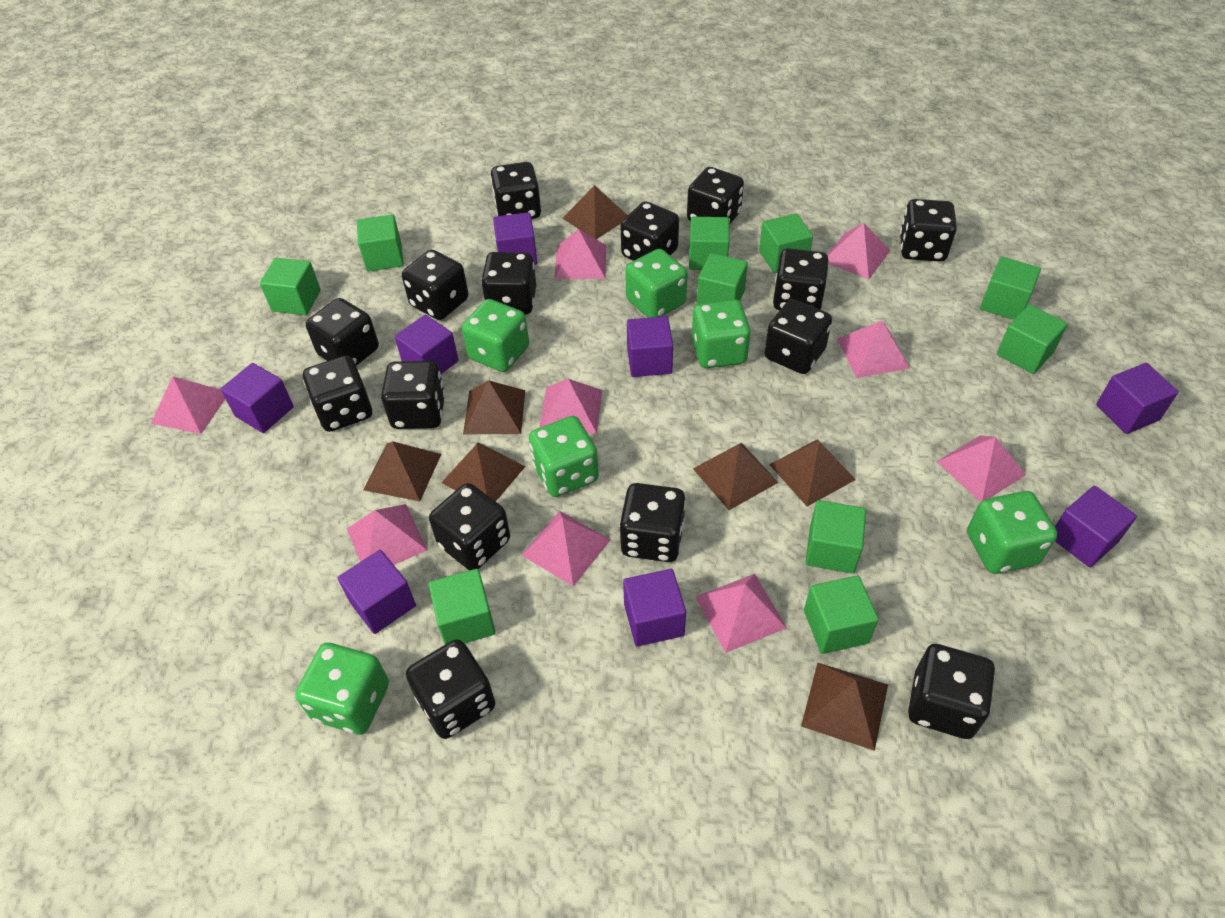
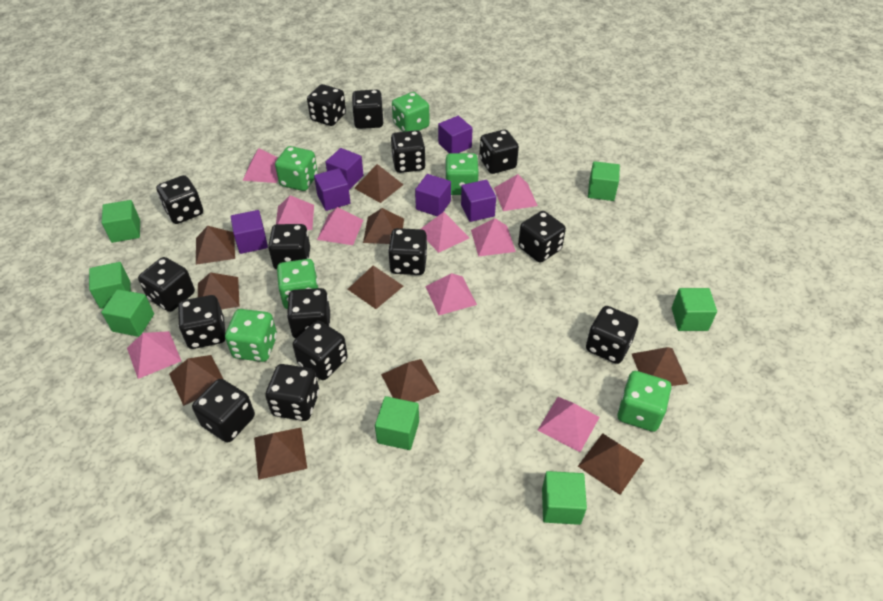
brown pyramid: [364,441,441,501] [441,442,526,501] [463,380,525,434] [562,185,628,239] [693,443,778,510] [769,440,856,507] [801,662,888,751] = 7 -> [169,355,223,406] [196,226,235,265] [198,272,240,309] [254,428,307,480] [348,265,403,309] [354,164,404,203] [363,208,404,244] [381,359,440,402] [578,433,644,495] [632,347,688,386] = 10
green cube: [260,258,321,315] [357,214,404,272] [429,569,496,644] [689,217,730,270] [697,253,748,305] [759,213,813,273] [804,575,879,654] [805,500,866,574] [980,257,1041,320] [997,304,1067,374] = 10 -> [89,262,131,309] [101,289,154,337] [102,200,140,243] [375,396,419,450] [542,471,587,525] [588,161,620,201] [672,288,717,331] = 7
purple cube: [221,363,294,433] [338,550,416,634] [395,315,459,374] [493,212,537,265] [623,569,686,646] [627,316,673,377] [1055,486,1137,567] [1096,363,1179,434] = 8 -> [231,210,268,254] [314,168,351,211] [325,148,364,190] [415,174,451,216] [438,116,473,154] [461,180,496,222] = 6

